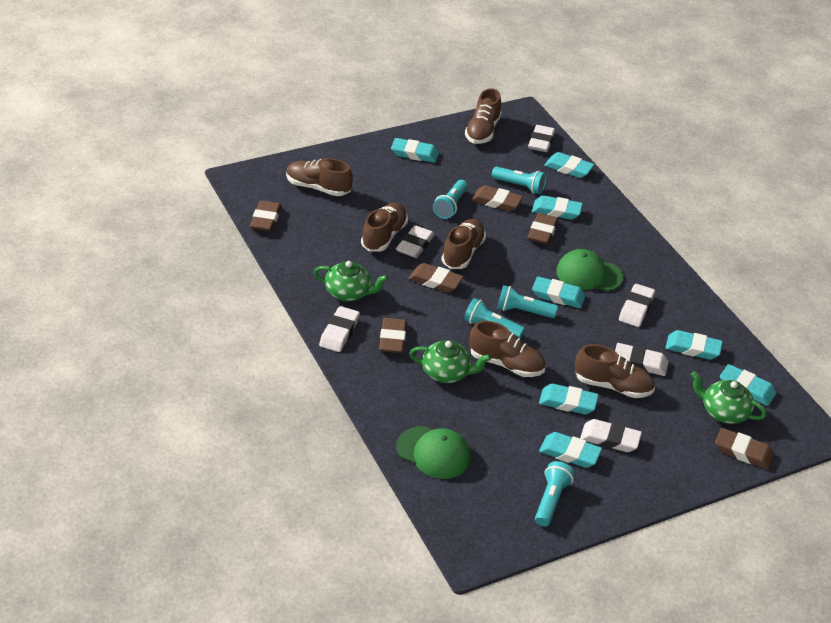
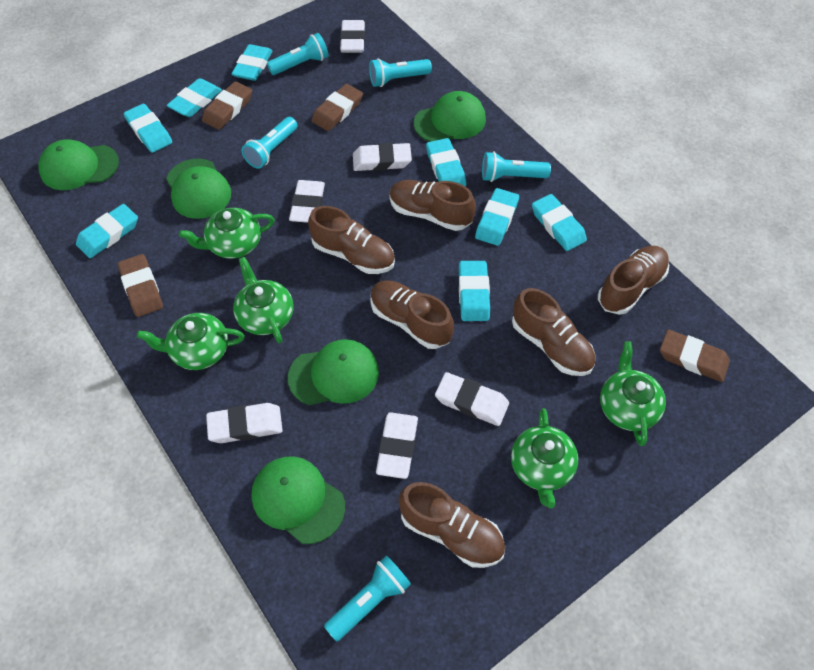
brown eraser: [250,201,282,232] [379,318,407,353] [408,263,463,293] [471,185,523,211] [528,213,558,245] [715,428,774,470] = 6 -> [118,254,163,317] [202,81,252,130] [312,84,363,131] [660,329,730,382] = 4
green cap: [396,426,471,479] [556,249,623,291] = 2 -> [38,139,119,190] [166,159,231,219] [251,457,345,544] [288,339,379,405] [414,91,486,142] = 5
green teapot: [313,261,388,301] [409,340,491,383] [691,371,767,424] = 3 -> [137,313,245,370] [179,208,275,259] [233,257,294,343] [511,408,578,508] [600,341,666,446] = 5

